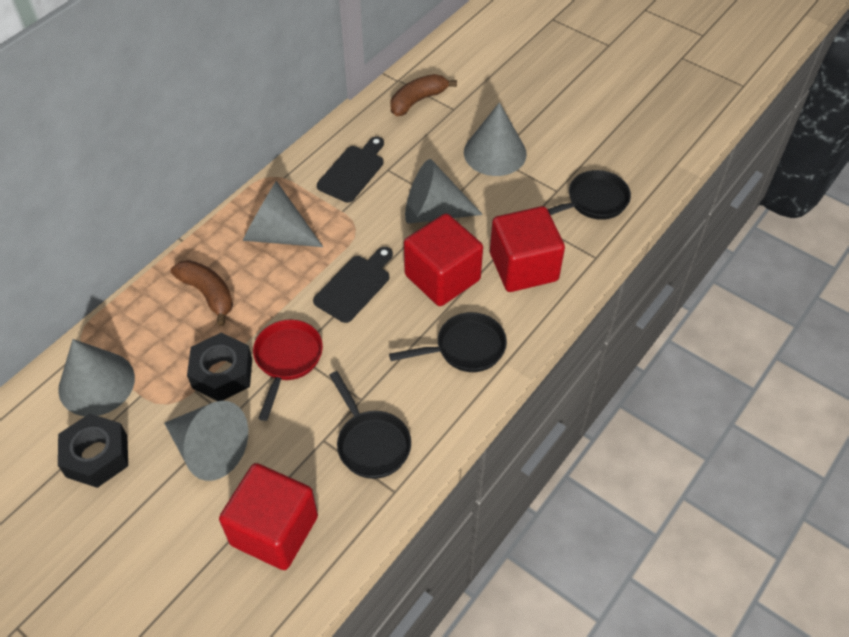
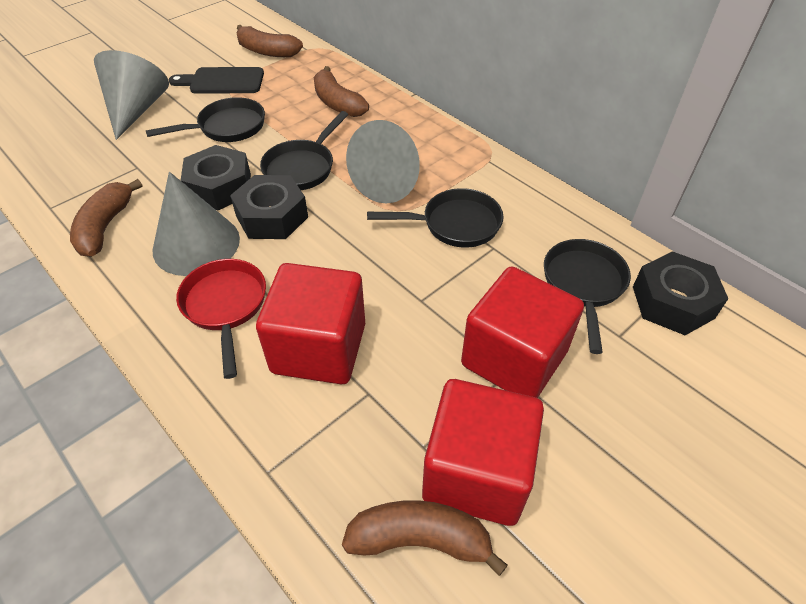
black cutting board: [313,247,393,323] [317,136,384,203] = 2 -> [169,67,264,94] = 1
black nut: [58,413,128,488] [187,333,252,401] = 2 -> [180,145,251,210] [230,175,308,239] [633,251,729,335] = 3
black pan: [329,371,411,479] [389,312,507,372] [548,170,631,220] = 3 -> [145,97,265,142] [260,111,348,190] [367,188,503,248] [544,239,631,354] = 4
brown banana: [171,260,233,326] [391,74,457,116] = 2 -> [70,179,143,257] [236,25,303,57] [314,66,369,117] [342,500,508,576] = 4
grey cone: [58,339,135,416] [164,401,248,481] [243,181,323,247] [405,159,483,223] [464,102,527,176] = 5 -> [94,50,169,140] [152,172,240,276] [346,120,420,203] = 3

